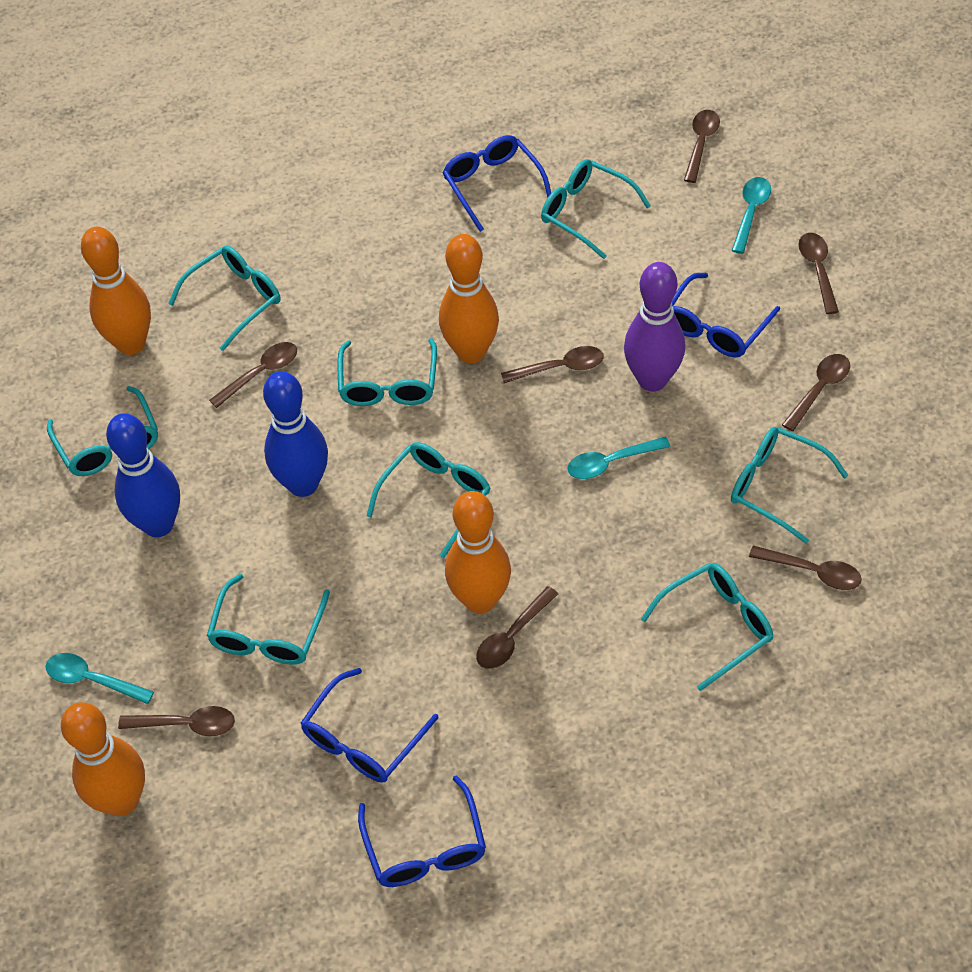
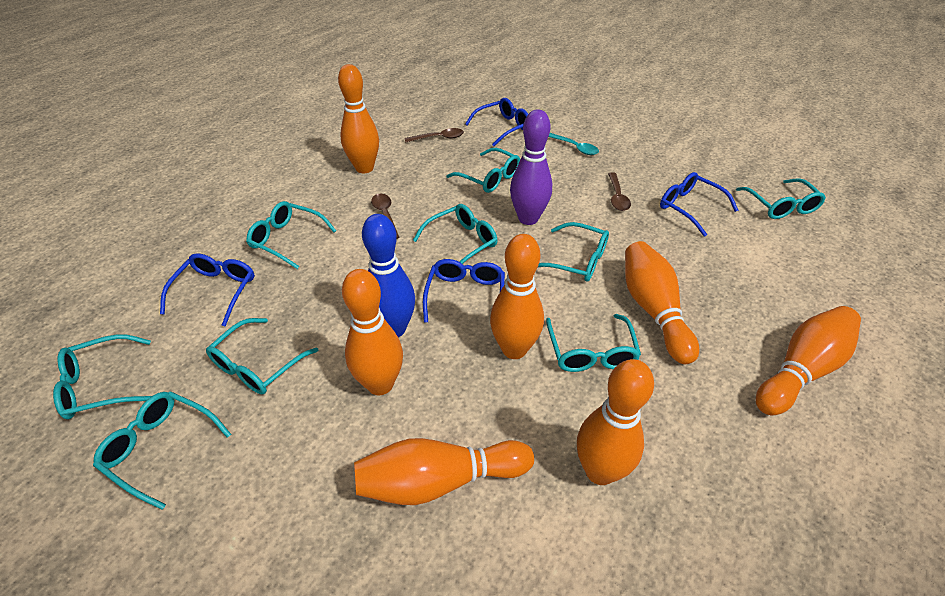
blue bowling pin: [106,413,180,537] [263,371,328,497] = 2 -> [362,214,415,337] = 1
brown spoon: [118,706,235,736] [209,342,297,408] [476,586,558,669] [501,346,604,383] [684,110,720,183] [749,545,862,590] [782,354,850,431] [799,233,839,314] = 8 -> [371,194,399,239] [405,128,464,143] [608,172,631,211] = 3
orange bowling pin: [61,702,145,816] [81,227,151,355] [439,234,499,363] [445,491,511,614] = 4 -> [338,64,379,173] [342,269,403,395] [354,438,534,505] [490,234,544,359] [577,359,654,485] [625,241,699,364] [756,306,861,415] = 7
turquoise glasses: [47,386,158,476] [168,246,280,351] [207,574,330,665] [338,338,437,406] [366,442,491,558] [541,159,651,259] [641,563,773,691] [731,427,849,544] = 8 -> [53,334,152,419] [93,392,231,510] [206,318,319,394] [246,201,336,269] [413,204,497,264] [446,148,520,193] [537,222,609,281] [546,314,641,372] [736,178,826,219] = 9
turquoise spoon: [46,653,154,704] [567,437,670,479] [731,177,771,254] = 3 -> [548,133,599,155] = 1

